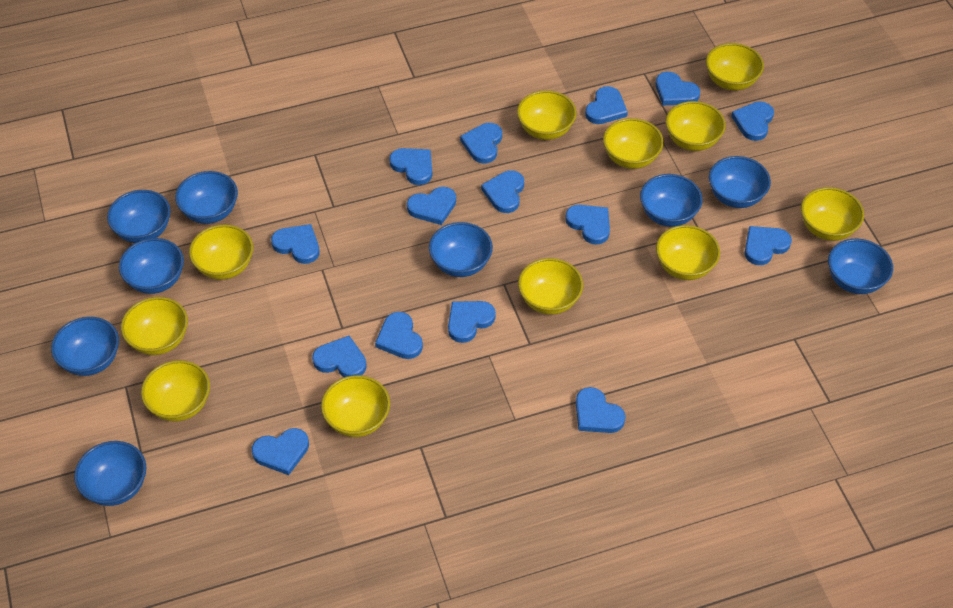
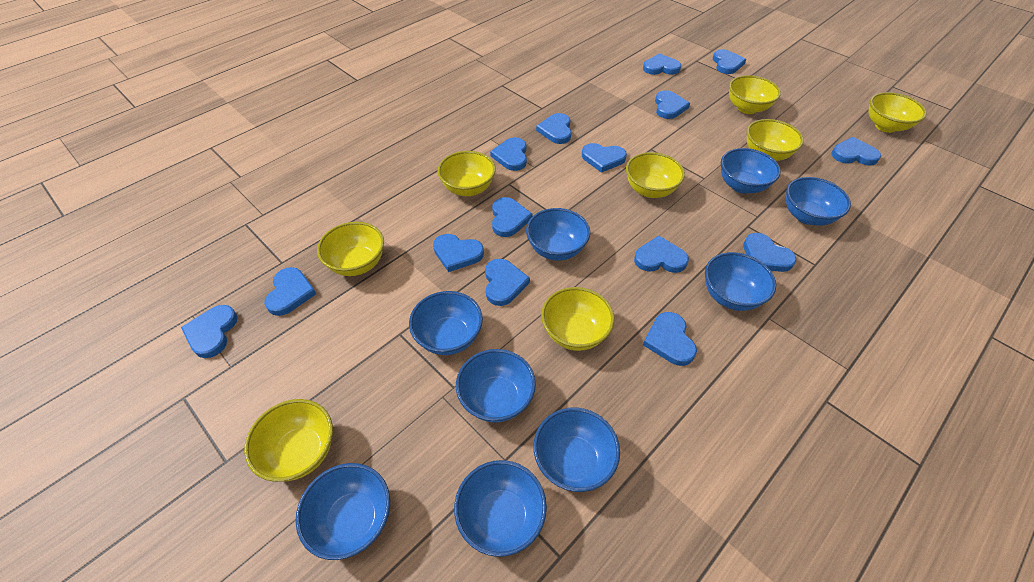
yellow bowl: [121,297,188,355] [141,360,210,422] [189,225,253,280] [321,375,390,437] [517,90,577,140] [518,258,583,315] [603,118,664,169] [656,225,720,280] [666,101,726,151] [706,43,764,90] [801,187,864,241] = 11 -> [244,399,333,482] [317,222,384,276] [437,151,496,196] [541,287,614,351] [626,152,685,198] [729,75,781,114] [747,119,804,161] [868,92,927,133] = 8

